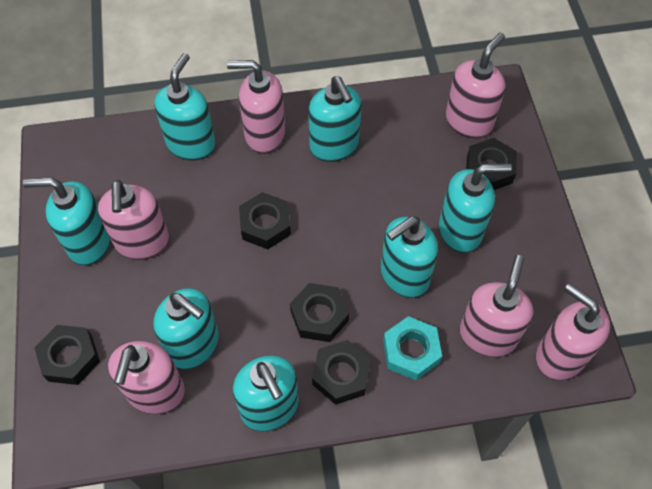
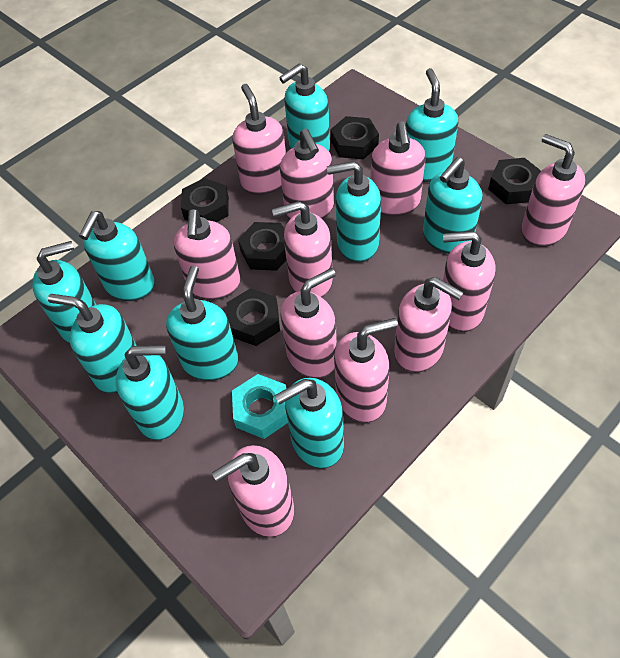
pink soap dispenser: [98,180,169,260] [108,341,185,414] [227,60,285,154] [445,33,505,138] [459,255,533,357] [536,283,610,380] = 6 -> [174,209,241,300] [212,445,294,537] [232,84,286,195] [272,201,333,297] [280,129,334,219] [280,268,337,379] [334,318,398,423] [371,121,426,217] [394,277,464,373] [443,231,495,332] [521,134,585,247] = 11
turquoise soap dispenser: [23,177,110,265] [153,288,219,369] [154,53,216,161] [233,355,299,431] [308,76,362,162] [380,217,438,298] [439,163,512,253] = 7 -> [32,241,96,343] [48,294,137,393] [79,211,155,301] [116,345,184,440] [166,265,238,381] [274,378,344,468] [279,63,330,151] [327,161,381,263] [406,68,458,182] [423,157,483,254] = 10

